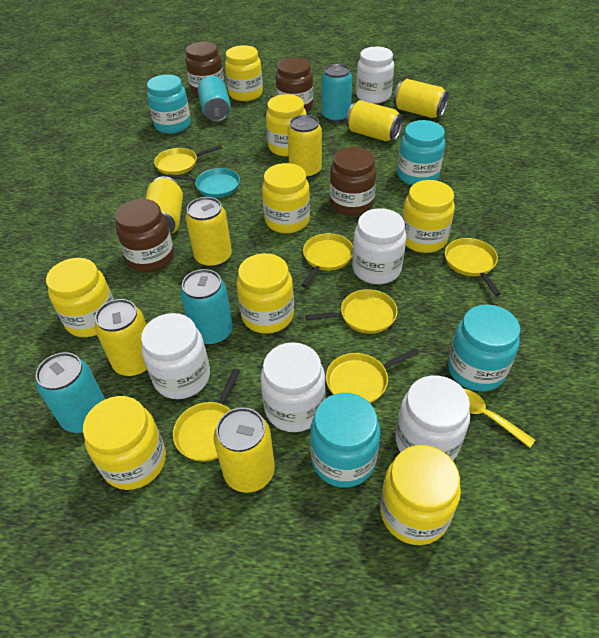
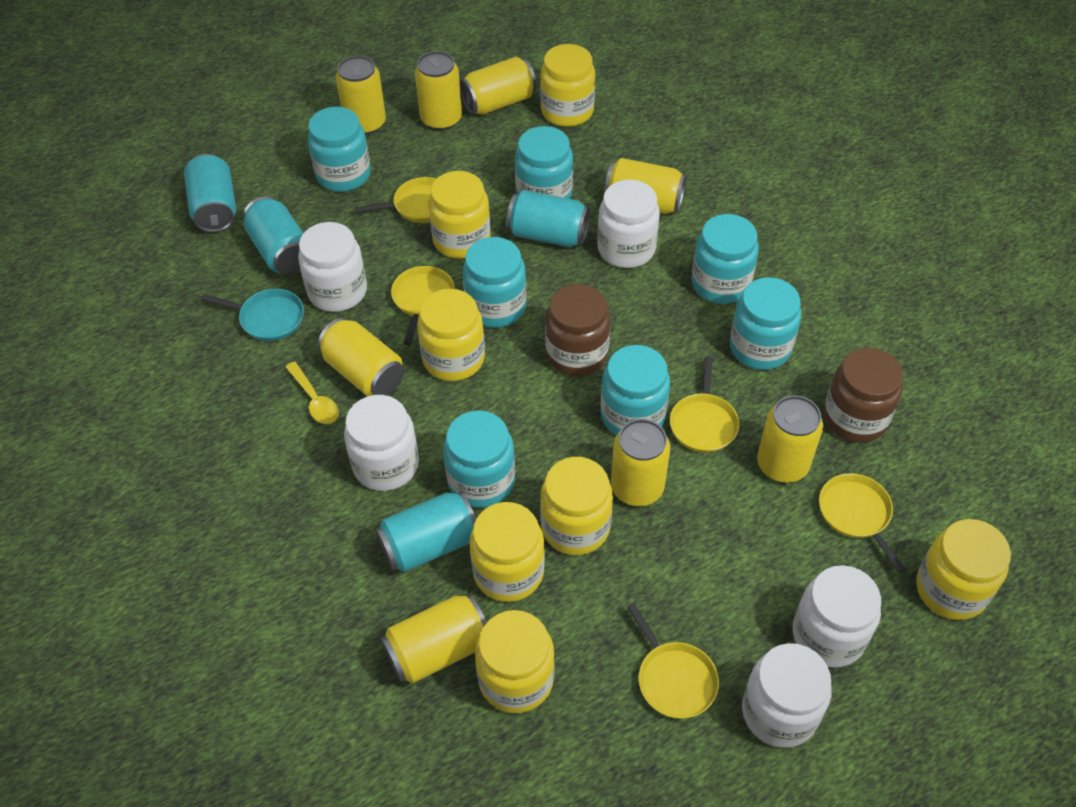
brown jar: [115,199,174,272] [186,42,224,96] [275,57,313,113] [330,147,377,216] = 4 -> [545,284,610,376] [824,348,903,443] = 2
turquoise jar: [147,75,191,134] [310,393,380,488] [397,120,445,185] [448,304,520,391] = 4 -> [308,107,371,192] [443,410,515,507] [463,237,526,328] [515,126,573,199] [601,345,670,435] [691,214,759,304] [730,277,801,370] = 7
yellow can: [95,299,147,376] [145,176,183,234] [185,197,232,268] [214,407,275,493] [287,115,322,179] [346,100,403,141] [394,79,449,118] = 7 -> [317,318,404,396] [336,55,386,135] [381,594,487,683] [415,51,462,131] [460,57,536,115] [604,158,686,214] [611,419,670,506] [757,395,823,483] = 8
yellow jar: [46,258,114,337] [83,396,166,490] [225,45,263,101] [236,253,294,334] [262,163,310,233] [266,94,307,157] [380,445,461,545] [402,180,455,253] = 8 -> [417,289,485,381] [428,171,491,259] [470,502,545,602] [475,610,555,713] [540,44,595,127] [540,457,613,555] [916,519,1011,620] = 7
yellow pan: [154,145,222,175] [173,369,240,462] [301,233,353,287] [306,289,398,334] [326,348,419,403] [445,238,501,296] = 6 -> [355,177,436,223] [391,266,455,345] [627,603,719,719] [670,356,739,453] [819,473,906,573] = 5

